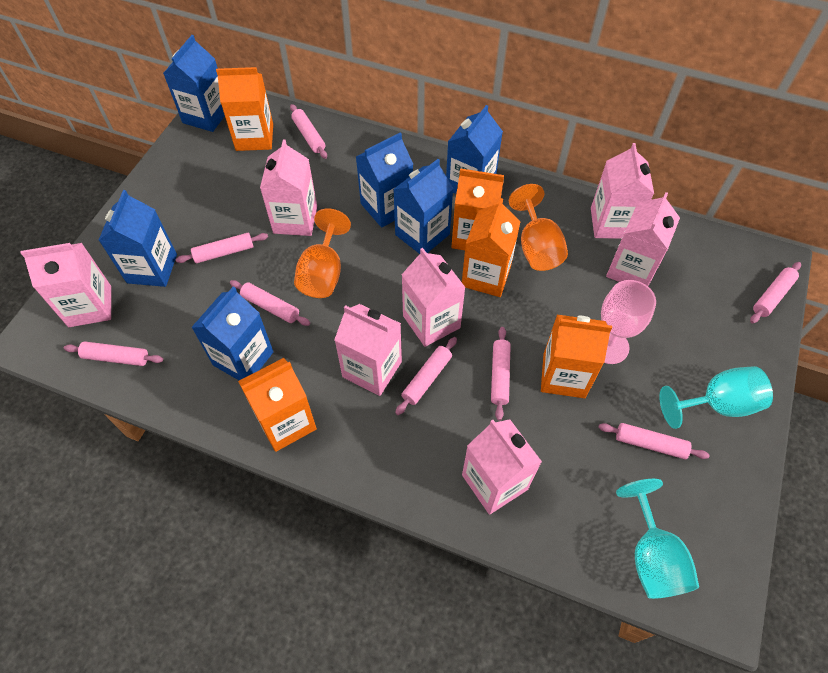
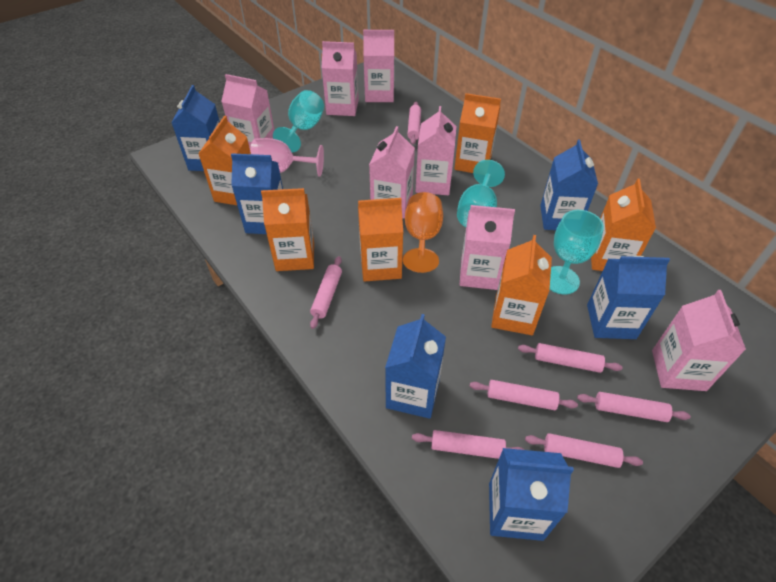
orange carton: [216,67,273,151] [238,358,317,452] [451,168,504,250] [462,198,520,297] [541,315,612,398] = 5 -> [198,116,251,205] [261,188,314,271] [358,198,403,281] [454,93,501,173] [491,235,552,335] [591,178,656,271] = 6
orange goblet: [294,208,351,298] [509,184,568,271] = 2 -> [403,192,443,273] = 1
pink rolling pin: [64,341,163,366] [175,233,268,263] [230,280,310,326] [290,104,327,159] [395,337,457,415] [491,327,511,420] [598,423,710,459] [750,262,801,324] = 8 -> [310,256,342,329] [407,102,421,145] [412,430,524,459] [469,380,578,410] [518,343,623,373] [525,433,643,468] [577,392,691,422] = 7
turquoise goblet: [616,479,699,599] [659,366,773,429] = 2 -> [273,90,324,152] [457,160,505,227] [550,210,604,294] = 3

